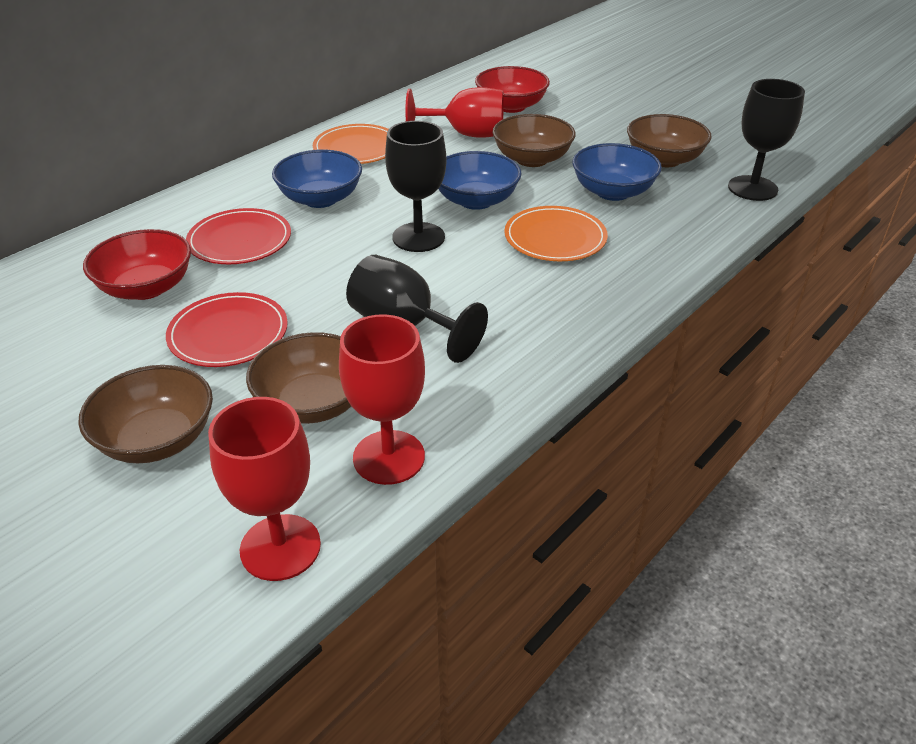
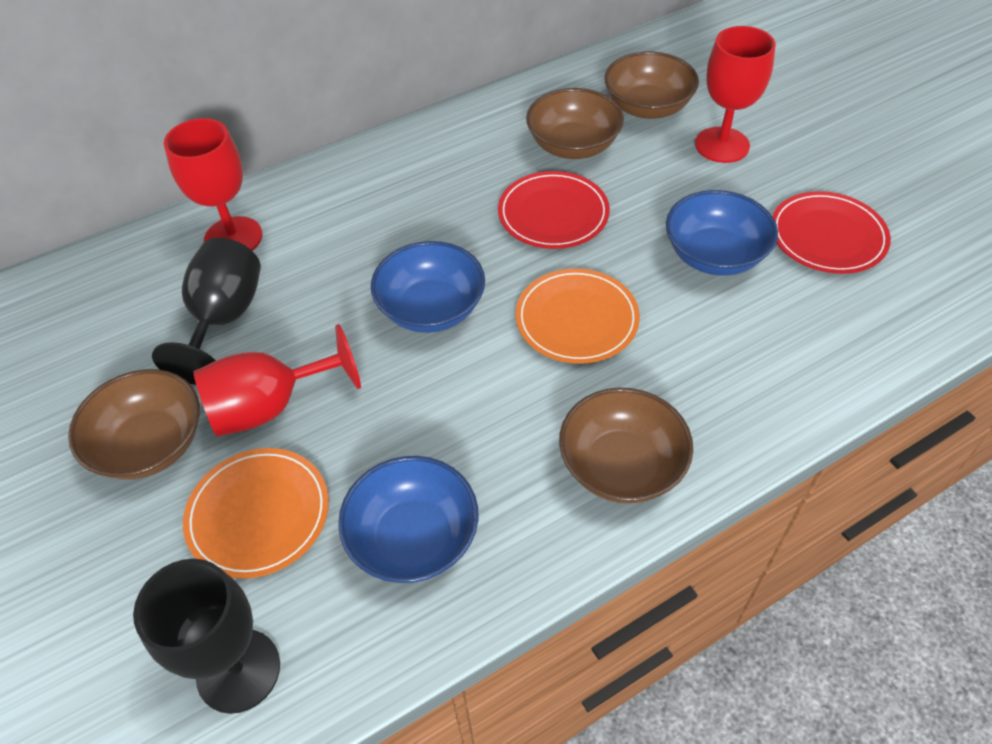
black goblet: [346,255,488,363] [385,121,447,252] [728,79,805,201] = 3 -> [133,559,280,714] [152,238,261,385] = 2
red bowl: [83,229,191,300] [475,66,550,113] = 2 -> none = 0

